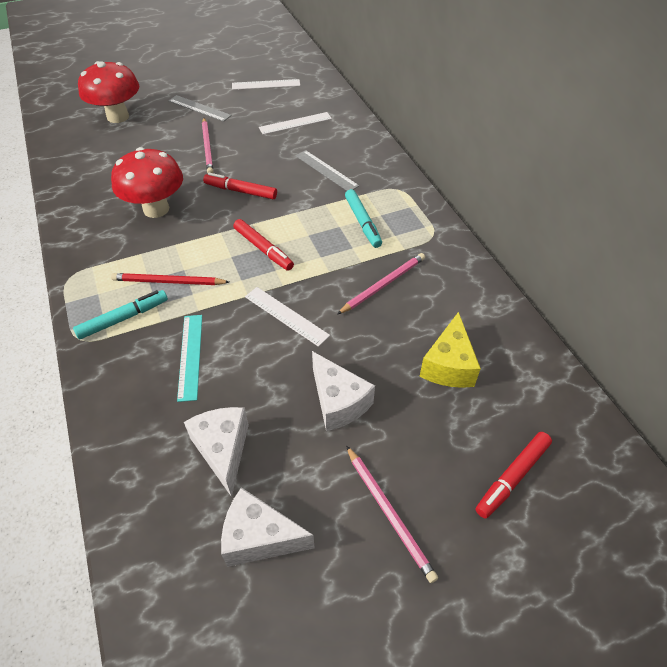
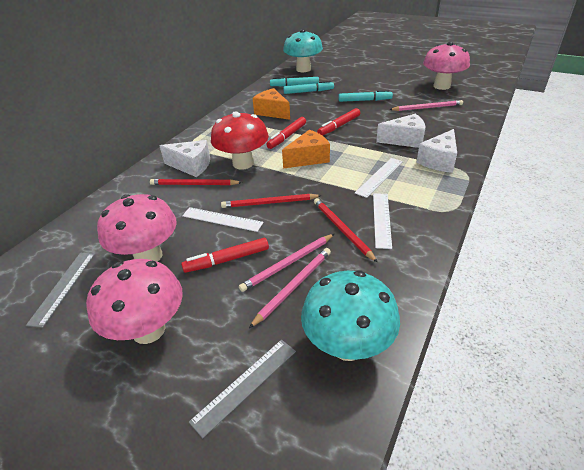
orange cheese: none = 0 -> [253,88,290,120] [282,130,330,169] = 2
pink mushroom: none = 0 -> [86,259,183,344] [97,194,177,262] [423,42,470,90] = 3
red mushroom: [78,61,139,123] [111,147,183,218] = 2 -> [211,111,269,170] = 1
red pencil: [111,273,229,285] = 1 -> [150,179,242,185] [221,194,322,208] [314,198,378,263] = 3
turquoise marker: [73,290,168,339] [345,189,382,248] = 2 -> [270,77,319,86] [283,81,334,94] [338,90,393,102] = 3
turquoise mushroom: none = 0 -> [283,29,323,72] [301,271,400,361] = 2
turquoise ruler: [177,315,202,402] = 1 -> none = 0
yellow cheese: [420,312,481,388] = 1 -> none = 0

